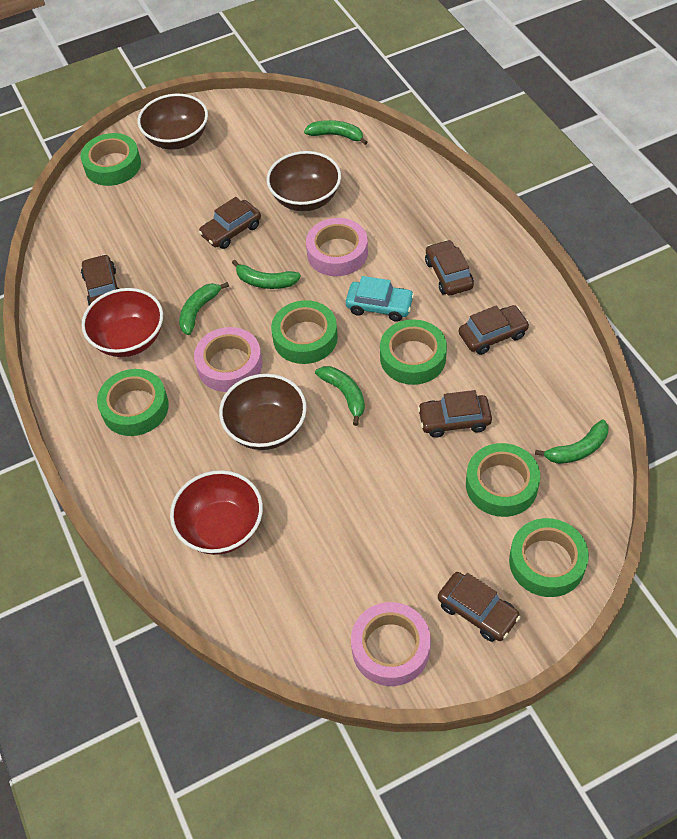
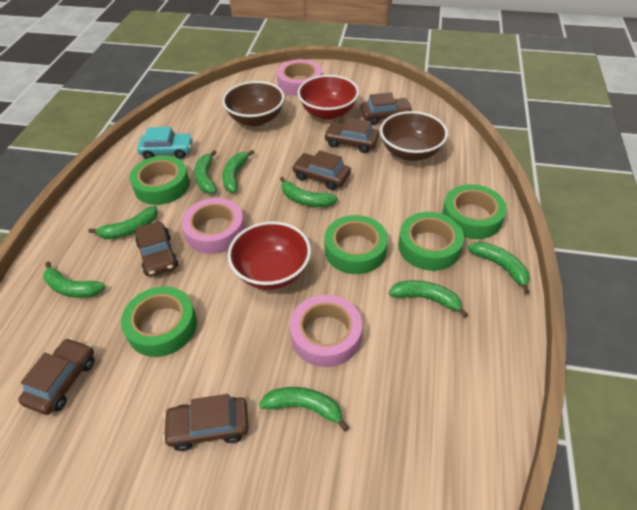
brown bowl: [138,94,208,150] [219,374,307,450] [267,151,341,211] = 3 -> [222,81,284,126] [380,111,448,161] = 2
green banana: [179,282,229,335] [232,260,301,289] [304,120,368,145] [315,366,365,426] [535,420,609,464] = 5 -> [43,261,105,298] [88,206,158,239] [194,150,217,194] [222,150,255,192] [259,387,349,431] [280,177,338,207] [389,280,468,318] [468,242,530,294] = 8
green tape: [81,133,141,186] [97,369,169,436] [271,300,338,364] [380,319,447,385] [466,443,540,517] [509,518,589,597] = 6 -> [121,287,197,357] [130,155,190,205] [325,215,388,274] [398,212,464,271] [442,184,507,239] = 5

